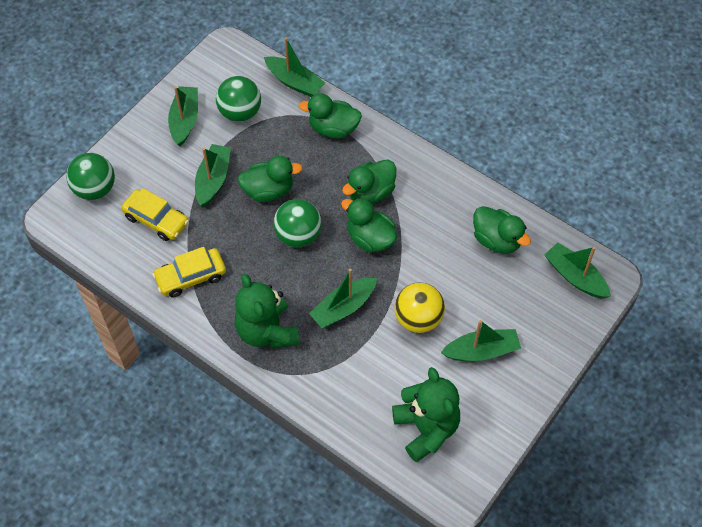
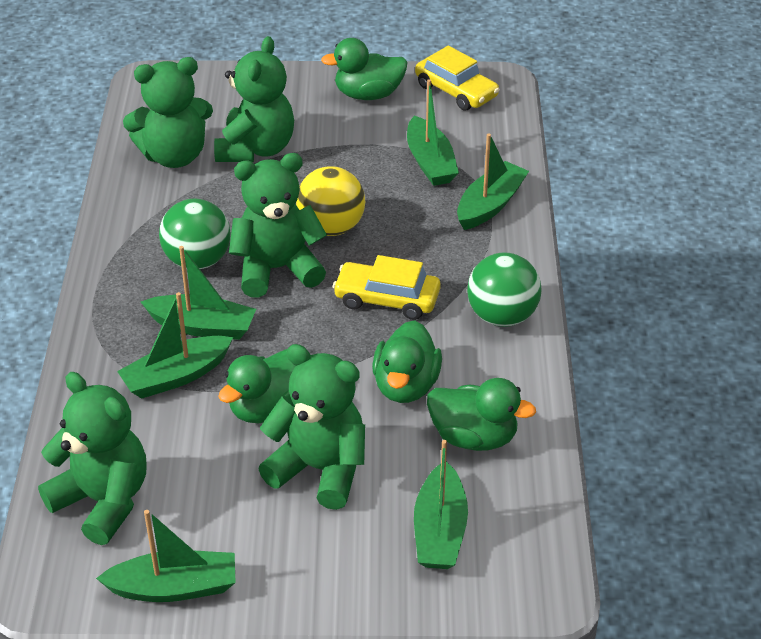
green ball: [66,153,115,200] [216,76,261,122] [273,199,322,247] = 3 -> [159,198,231,269] [467,252,542,327] = 2
green duck: [237,156,303,202] [298,93,362,139] [341,198,397,253] [342,159,396,204] [473,206,531,254] = 5 -> [218,349,296,423] [321,38,407,100] [372,320,442,403] [427,378,536,451] = 4
green teddy bear: [235,274,300,349] [392,367,460,462] = 2 -> [38,372,147,545] [123,57,213,168] [214,36,294,162] [229,153,327,297] [258,344,365,510] = 5

